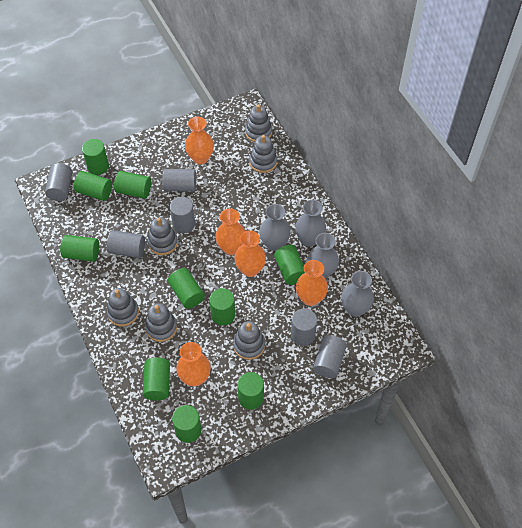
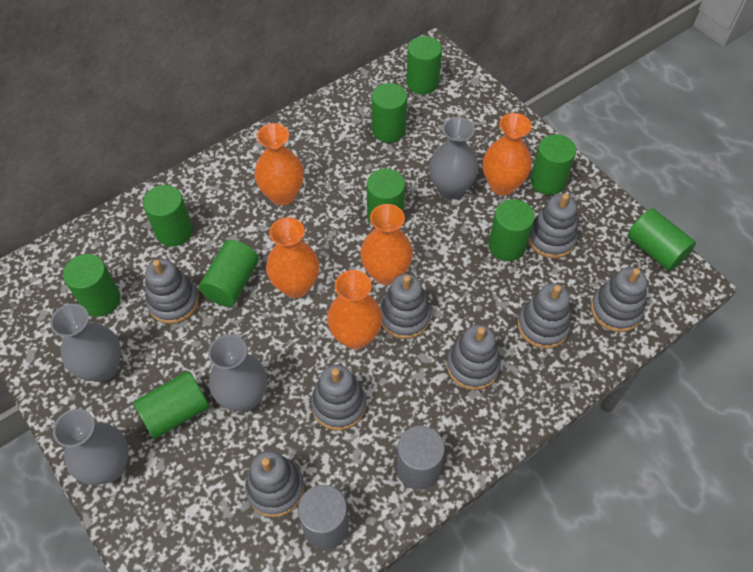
grey cylinder: [45,163,72,201] [107,230,145,258] [162,169,196,192] [170,197,195,233] [291,309,317,346] [313,335,347,378] = 6 -> [298,485,349,549] [396,426,445,490] = 2
grey stacking toy: [107,288,139,327] [145,303,177,342] [148,217,178,255] [233,321,265,360] [245,104,272,142] [249,135,277,173] = 6 -> [145,259,199,324] [245,451,304,517] [311,364,366,430] [380,274,431,339] [447,324,501,390] [518,283,571,349] [528,193,578,258] [591,267,647,332] = 8

